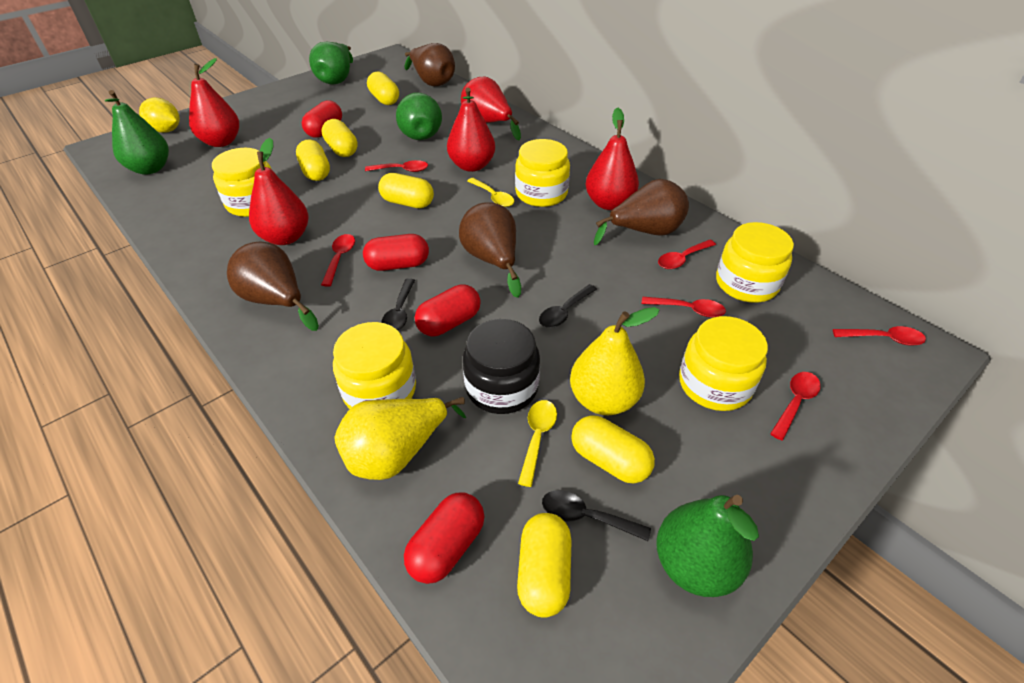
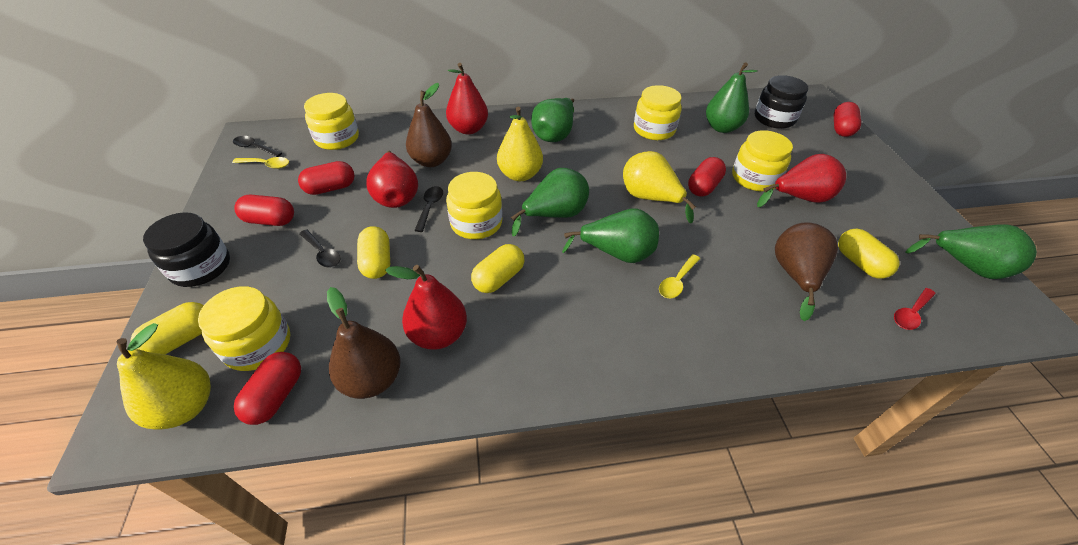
black jar: [463,319,540,414] = 1 -> [143,212,230,287] [755,75,808,129] = 2
brown pear: [227,241,319,331] [405,43,455,86] [459,202,521,298] [594,179,689,245] = 4 -> [327,287,401,399] [406,83,452,167] [775,222,838,321] = 3
green pear: [105,90,169,175] [309,42,353,85] [396,92,442,140] [656,495,759,597] = 4 -> [511,168,589,236] [531,98,574,142] [562,208,659,263] [706,63,758,133] [905,224,1037,279] = 5
red capsule: [302,100,342,138] [363,234,429,271] [404,492,485,584] [415,284,481,336] = 4 -> [234,194,294,226] [234,352,301,425] [298,161,354,195] [688,157,726,196] [833,102,861,137] = 5
red pear: [189,58,239,147] [249,138,308,245] [447,88,495,172] [461,77,521,141] [586,107,639,210] = 5 -> [366,151,418,208] [385,265,467,350] [446,63,488,135] [757,154,846,207] = 4
red spoon: [321,234,355,287] [365,160,428,172] [642,297,726,317] [658,240,716,269] [770,372,821,441] [833,326,926,346] = 6 -> [894,288,936,330] = 1
yellow capsule: [296,140,330,181] [321,119,358,157] [367,71,399,105] [378,173,434,208] [517,513,571,618] [571,415,655,483] = 6 -> [130,302,204,354] [357,226,390,279] [471,244,525,293] [838,229,899,278] = 4
yellow lemon: [139,98,180,133] = 1 -> none = 0
yellow pear: [334,397,466,480] [570,307,659,415] = 2 -> [117,323,211,430] [497,107,543,181] [623,151,696,223] = 3

